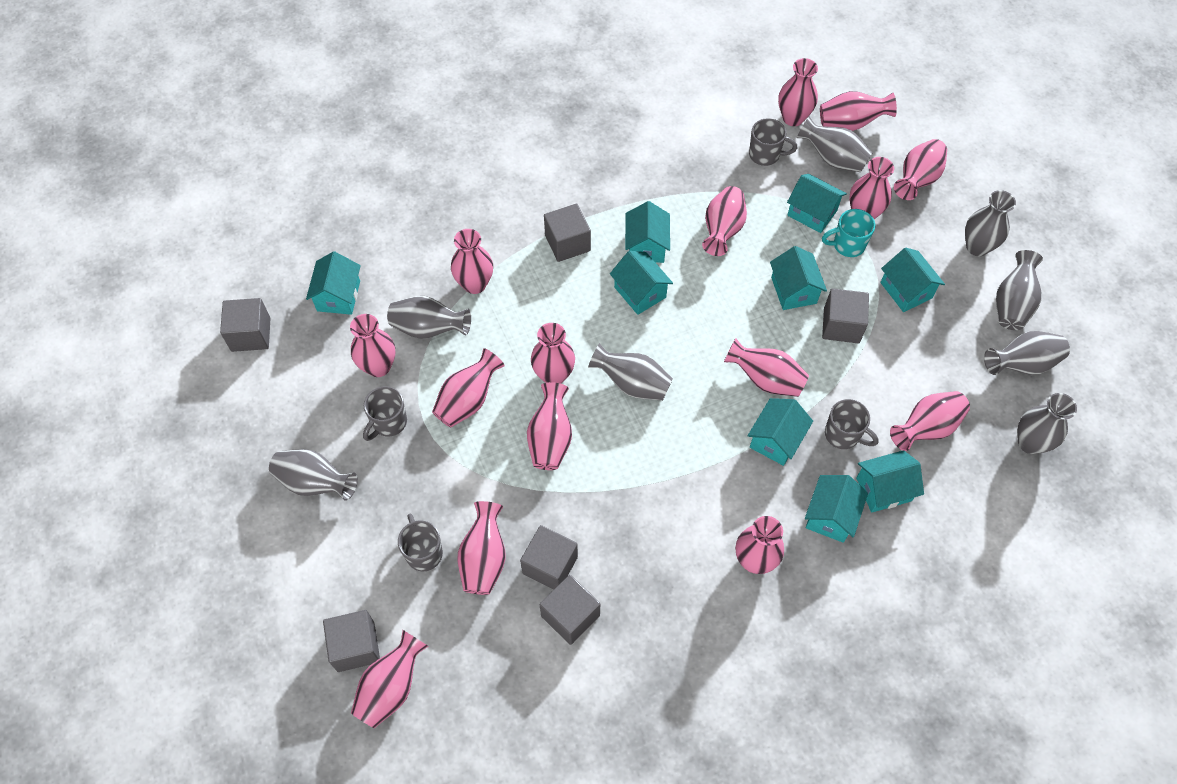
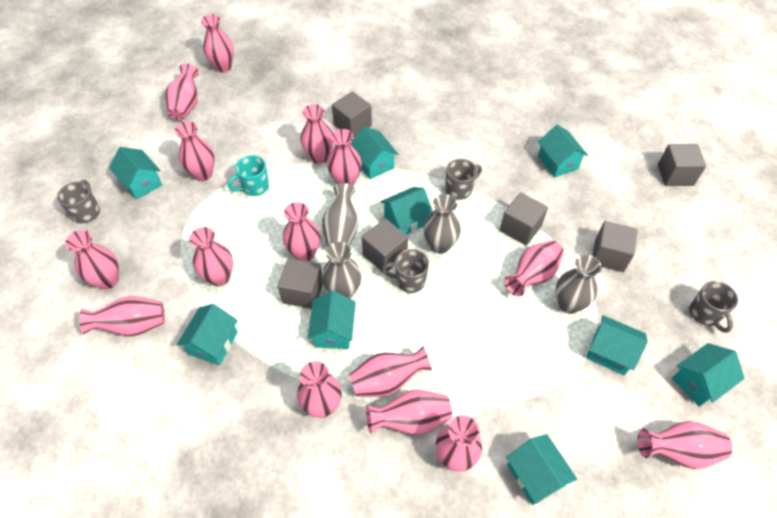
grey vase: [269,449,358,501] [387,296,471,339] [588,343,673,401] [797,116,872,172] [965,190,1016,256] [984,331,1070,375] [996,250,1043,330] [1018,393,1077,454] = 8 -> [322,183,359,247] [322,242,361,298] [423,194,461,254] [555,255,602,314] = 4

